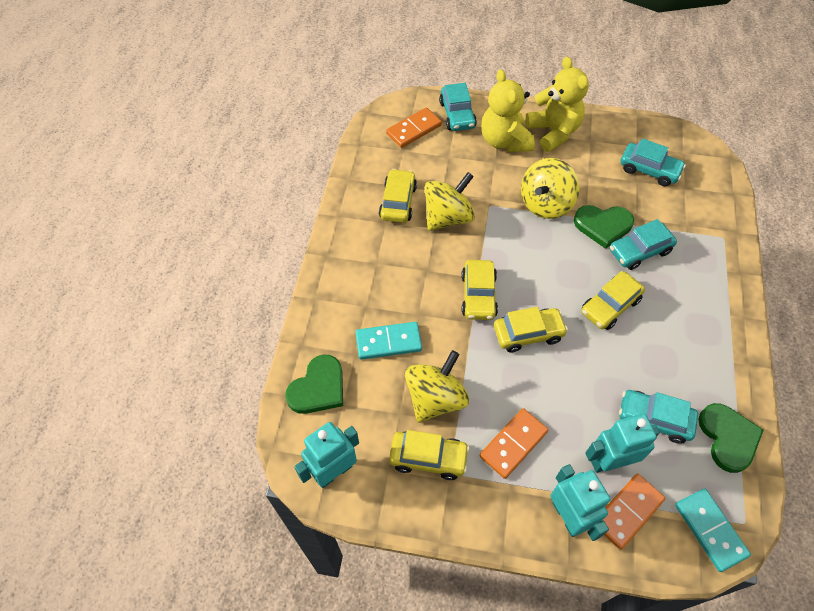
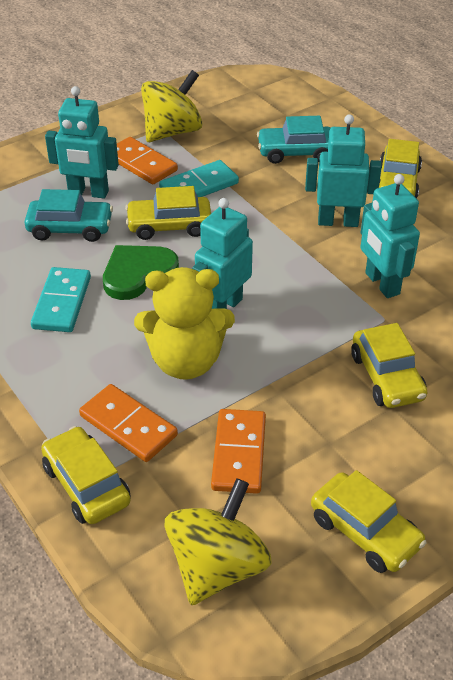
green heart: [285,354,343,414] [574,205,634,249] [698,403,764,473] = 3 -> [103,245,179,300] = 1
turquoise car: [439,83,477,131] [610,219,677,270] [619,390,698,444] [620,138,686,186] = 4 -> [24,189,113,242] [257,116,331,164] = 2
turquoise robot: [294,422,359,488] [550,464,610,541] [585,413,660,473] = 3 -> [45,86,119,198] [192,198,253,309] [305,114,382,227] [361,174,420,298] = 4
yellow spinning top: [405,350,469,423] [425,172,475,231] [521,158,579,219] = 3 -> [141,70,203,142] [164,478,272,605] = 2
yellow teddy bear: [481,69,535,152] [525,57,589,152] = 2 -> [134,267,235,380] = 1

